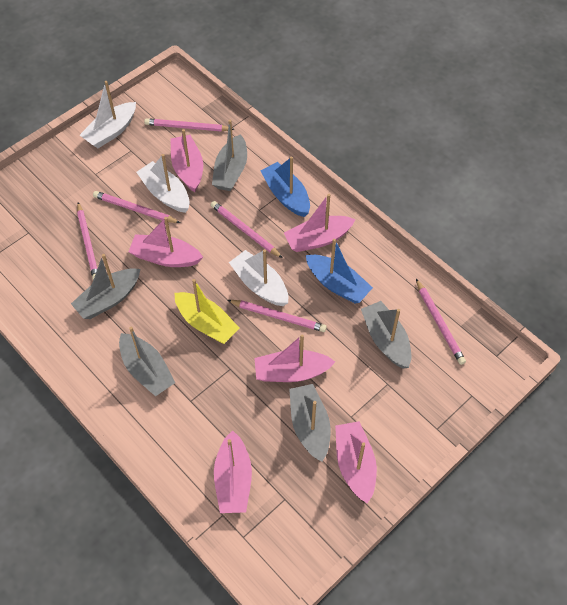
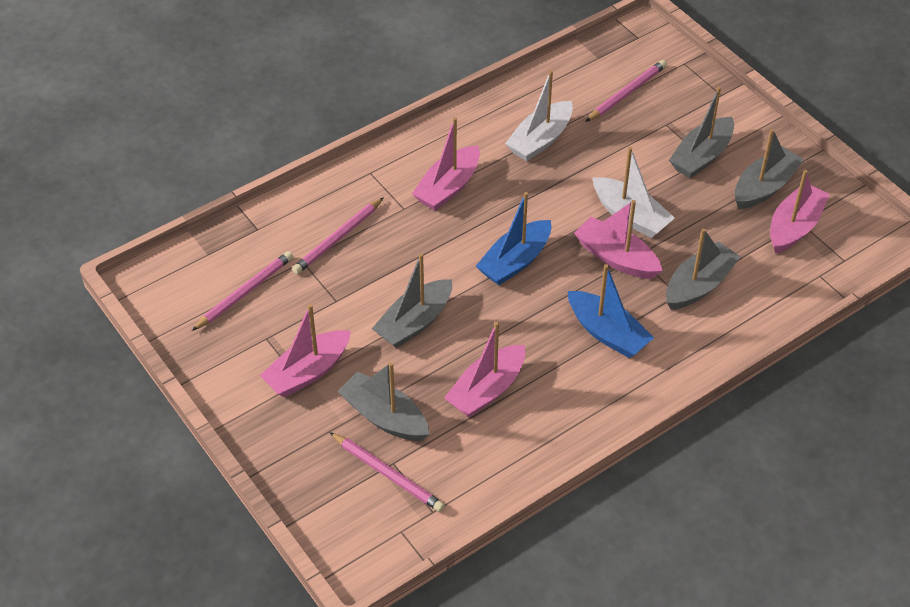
pink boat: [128,217,203,267] [170,129,203,192] [214,430,252,513] [254,334,335,382] [284,194,356,252] [335,421,377,504] = 6 -> [259,304,351,397] [412,117,480,211] [444,322,525,418] [574,200,662,279] [770,170,830,253] = 5
pink pencil: [77,202,97,280] [93,191,180,223] [144,118,234,132] [211,201,283,258] [228,300,327,332] [416,279,466,365] = 6 -> [192,251,293,331] [292,197,384,274] [329,432,445,512] [586,60,667,122] = 4
white boat: [80,81,136,148] [136,154,189,213] [229,249,288,306] = 3 -> [505,70,573,161] [592,147,675,238] = 2
yellow boat: [174,279,239,344] = 1 -> none = 0

